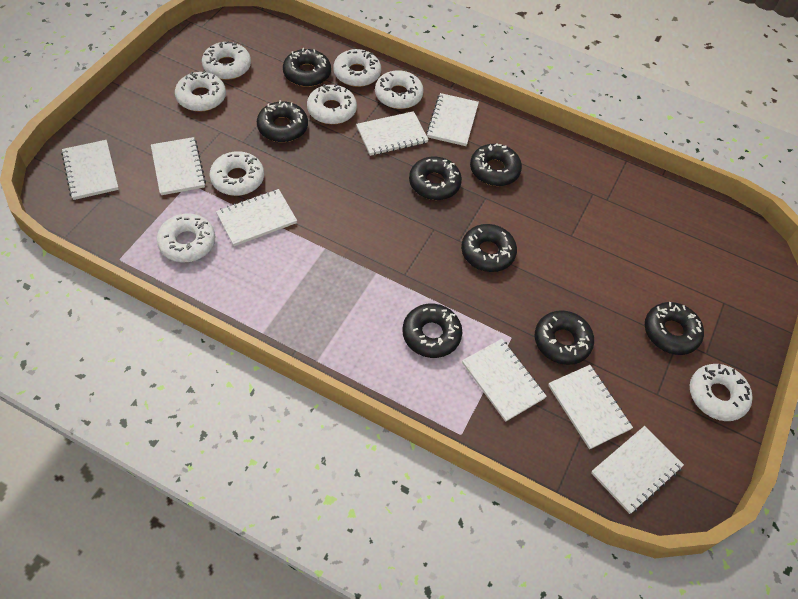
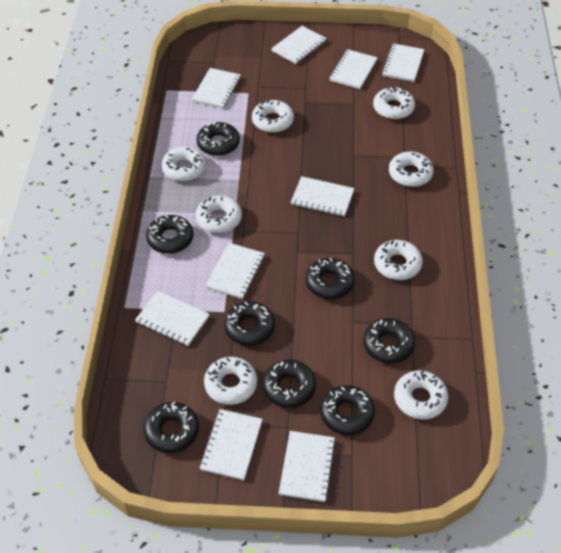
white notebook: [61,140,119,200] [151,137,206,195] [216,189,297,246] [356,111,429,156] [426,93,479,146] [462,339,547,422] [548,365,633,449] [591,426,684,514] = 8 -> [135,291,210,346] [192,68,241,108] [200,409,262,480] [205,243,265,299] [271,26,327,64] [279,431,336,502] [291,176,354,217] [329,49,378,89] [382,43,425,82] = 9

